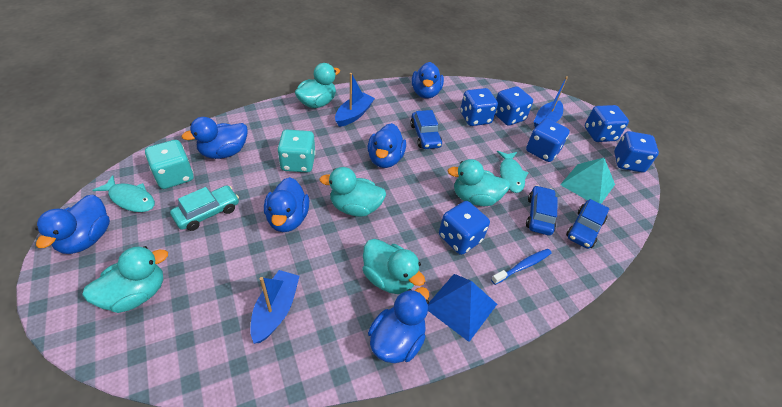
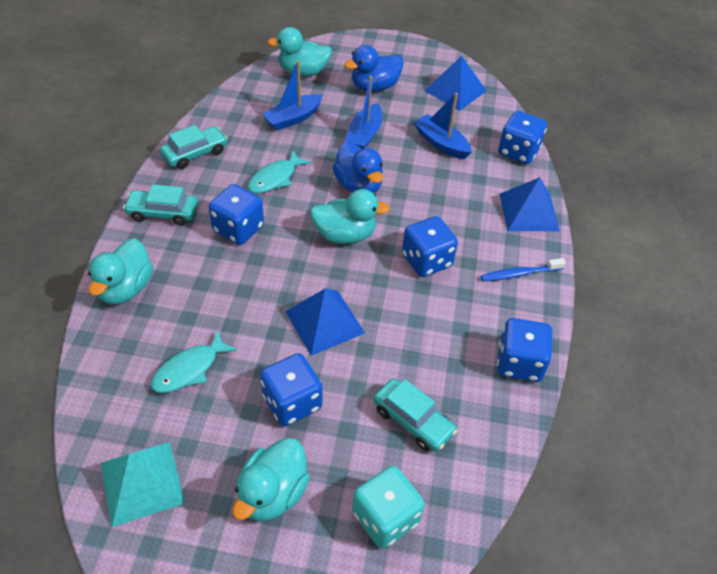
blue car: [410,110,442,149] [526,185,558,236] [566,199,610,249] = 3 -> none = 0
blue dice: [439,201,490,255] [460,88,498,126] [495,86,533,126] [526,118,570,162] [585,105,629,142] [614,131,659,172] = 6 -> [209,184,264,245] [260,353,322,426] [402,216,458,277] [497,318,552,382] [498,111,547,164] = 5
blue duck: [35,194,110,254] [181,117,248,159] [264,177,309,232] [367,123,406,168] [368,287,429,363] [412,62,444,98] = 6 -> [333,142,383,193] [344,45,404,92] = 2
blue pyramid: [428,274,497,342] = 1 -> [285,288,365,356] [425,56,487,111] [500,177,560,231] = 3
turquoise car: [170,185,239,231] = 1 -> [123,185,198,226] [160,125,228,169] [373,378,457,452] = 3
turquoise dice: [145,140,194,189] [277,130,316,173] = 2 -> [352,465,425,549] = 1
turquoise duck: [82,246,168,313] [295,63,340,108] [319,167,386,217] [362,239,425,294] [447,159,510,206] = 5 -> [88,239,153,304] [232,438,310,521] [267,27,332,77] [310,189,390,244] = 4

